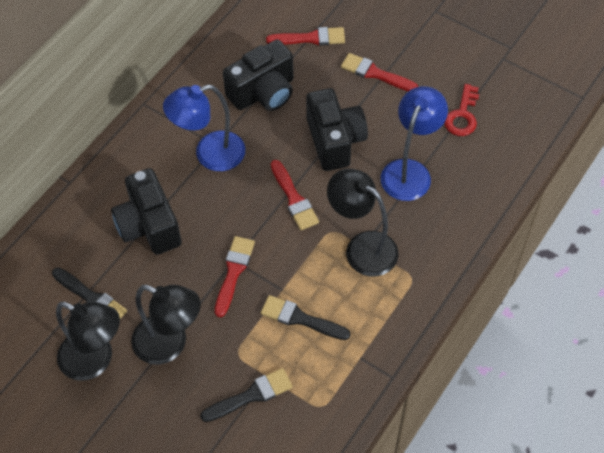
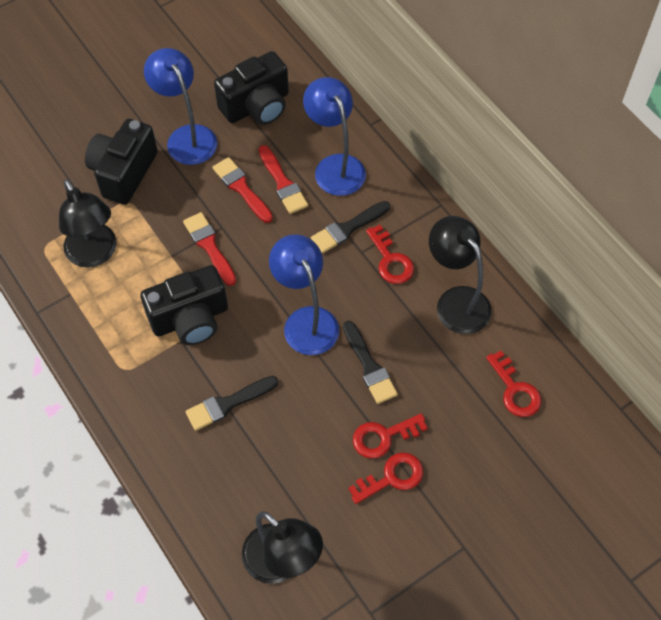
blue lamp: [163,84,245,171] [381,86,448,201] = 2 -> [144,48,217,165] [269,234,339,355] [303,77,366,196] = 3
red brush: [215,236,255,317] [266,27,345,46] [271,160,319,230] [341,53,418,91] = 4 -> [183,212,236,286] [212,157,273,223] [259,145,308,214] = 3
red key: [444,84,479,136] = 1 -> [348,452,423,504] [353,413,428,459] [366,225,414,284] [486,351,541,417] = 4

